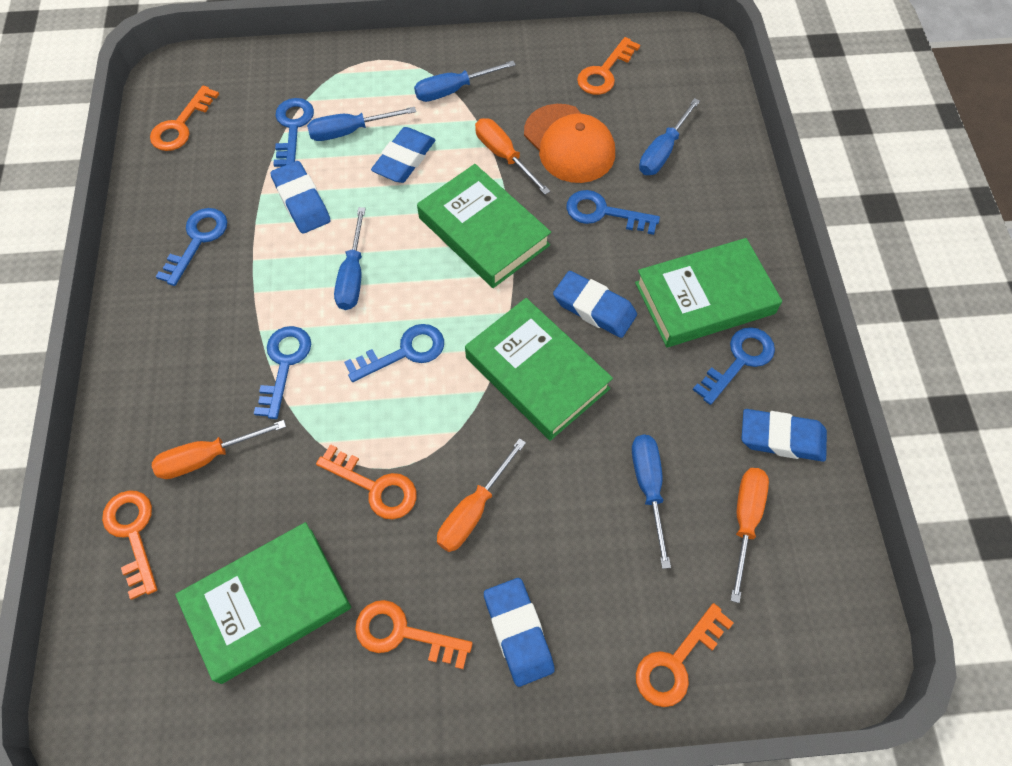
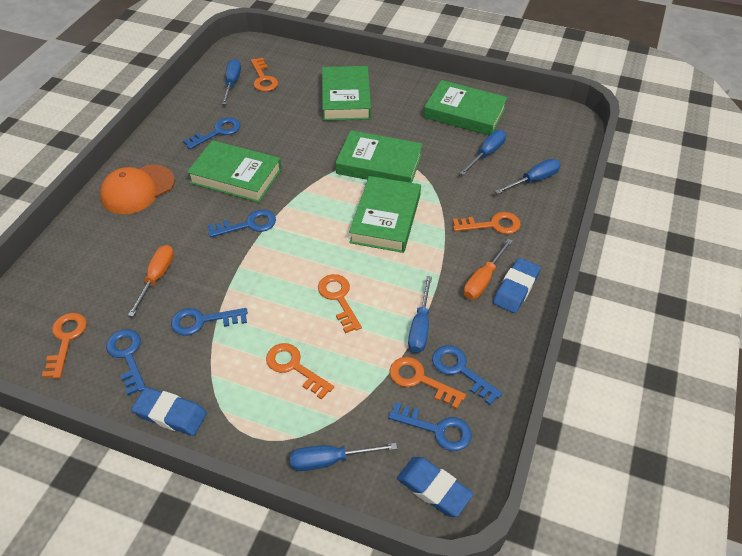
blue eraser: [270,161,331,234] [371,127,435,183] [484,578,555,687] [553,271,637,338] [742,409,827,462] = 5 -> [132,387,207,436] [397,457,473,517] [493,258,541,313] = 3
green book: [175,522,351,684] [417,164,551,288] [465,298,613,441] [635,238,782,347] = 4 -> [187,140,282,203] [322,66,371,121] [336,130,423,183] [349,176,421,253] [424,80,508,135] = 5
orange screwdriver: [152,420,286,479] [437,438,526,552] [475,118,550,195] [730,468,769,603] = 4 -> [128,245,174,317] [464,239,513,299] = 2

